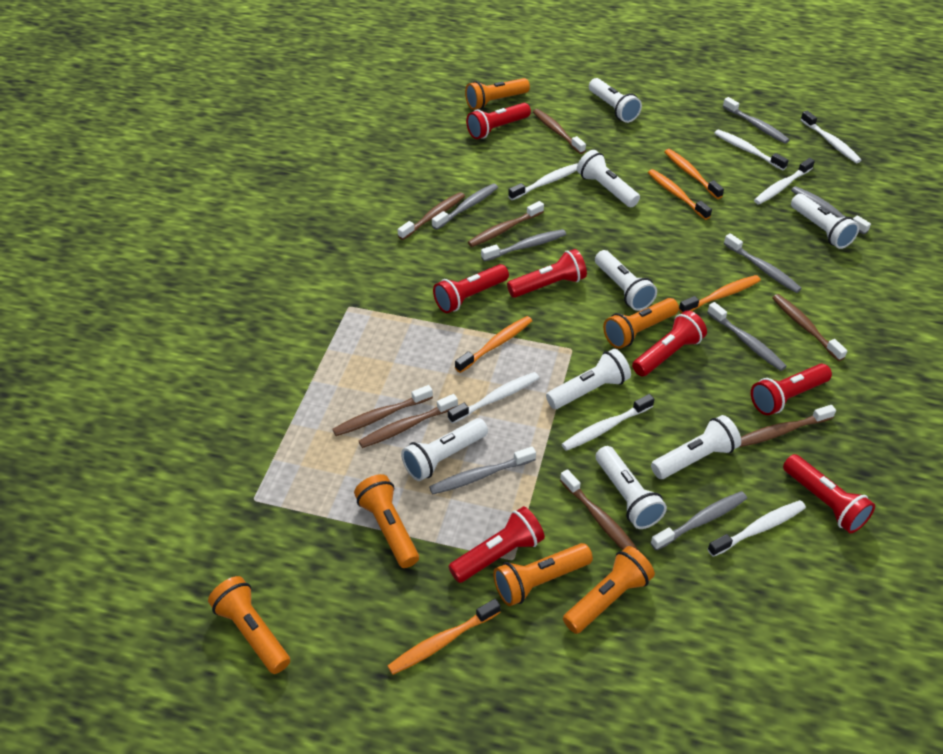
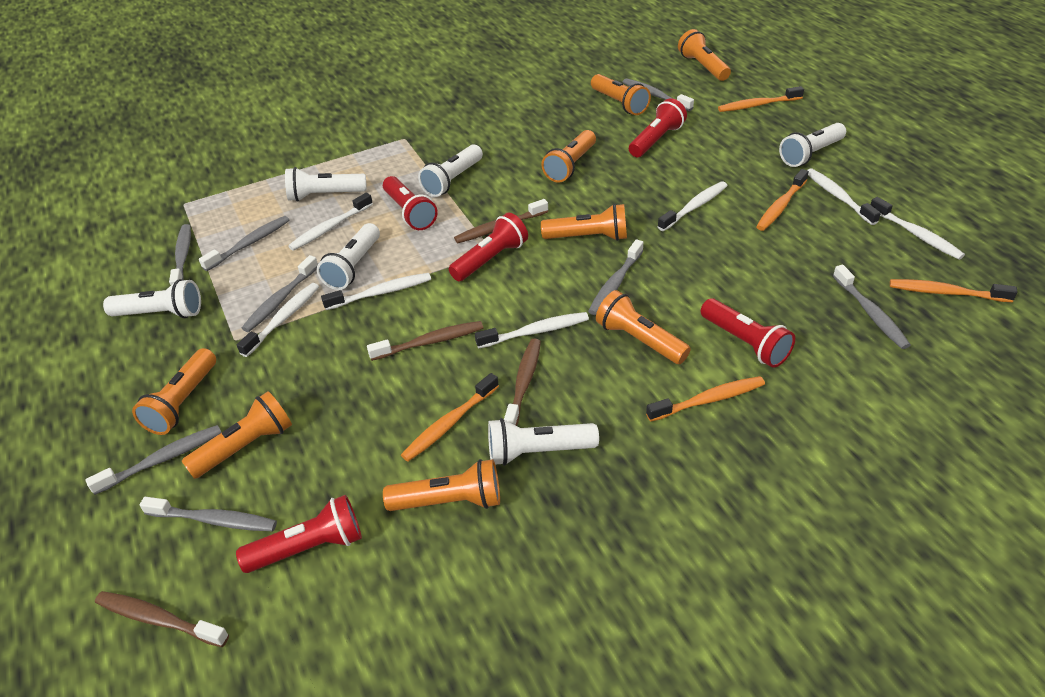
brown toothbrush: [332,385,433,436] [359,394,458,448] [398,192,465,240] [468,201,544,247] [533,109,586,154] [560,469,639,551] [740,405,836,447] [772,294,847,361] = 8 -> [95,591,229,647] [367,321,483,361] [454,199,548,243] [504,339,541,426] = 4
orange flashlight: [208,576,290,674] [354,474,419,568] [465,78,530,110] [493,543,593,606] [563,546,655,634] [603,298,679,349] = 6 -> [132,348,216,435] [182,391,292,479] [383,459,500,511] [541,130,596,183] [541,204,627,241] [591,74,651,115] [596,290,691,364] [678,29,731,81] = 8
red flashlight: [433,264,509,313] [448,506,545,583] [466,103,531,139] [507,249,587,298] [632,310,707,376] [751,364,832,415] [783,454,875,533] = 7 -> [236,495,362,573] [383,176,438,230] [449,212,528,281] [629,98,687,157] [701,298,795,368] = 5
white flashlight: [401,418,488,481] [546,349,631,409] [577,150,640,207] [589,78,642,123] [595,250,657,311] [596,446,667,529] [651,415,741,479] [791,194,859,249] = 8 -> [103,279,201,318] [285,167,367,202] [317,223,380,290] [418,145,483,197] [488,418,599,466] [779,123,846,167] = 6

